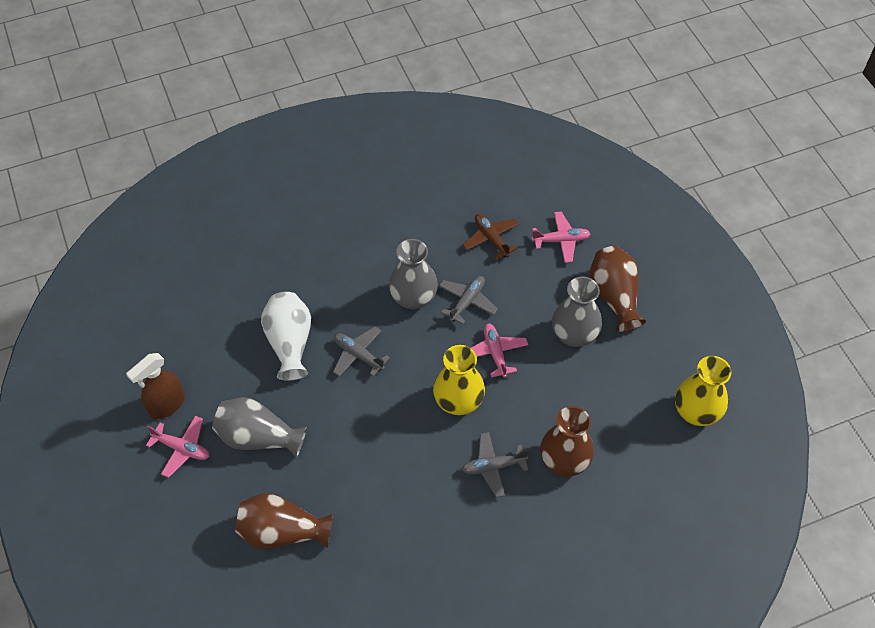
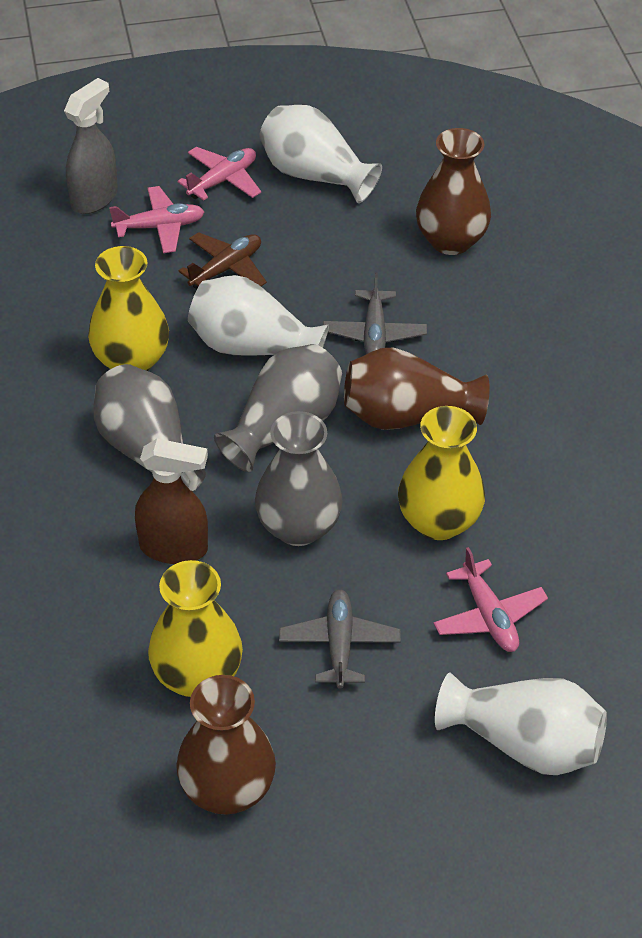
grey plane: [333,327,390,377] [439,276,498,324] [462,432,529,498] = 3 -> [279,590,401,689] [323,272,427,354] = 2
grey spray bottle: none = 0 -> [64,78,118,214] = 1
white vase: [261,292,311,381] = 1 -> [188,275,329,356] [259,105,382,203] [435,672,607,775] = 3
yellow vase: [433,345,485,415] [675,356,731,426] = 2 -> [88,246,169,371] [148,560,243,697] [398,406,485,540] = 3

